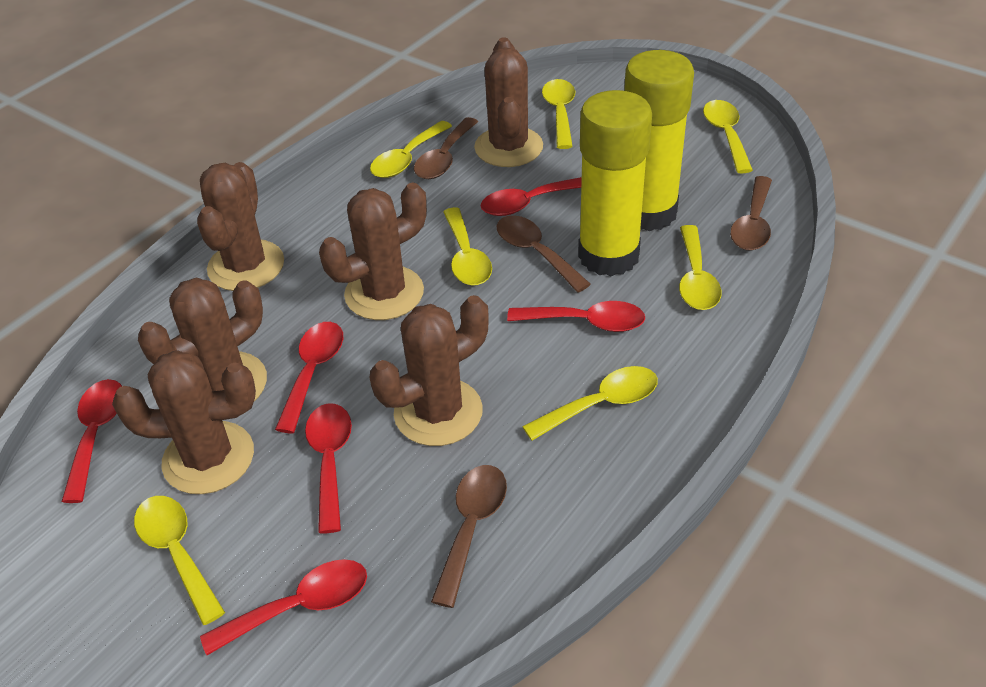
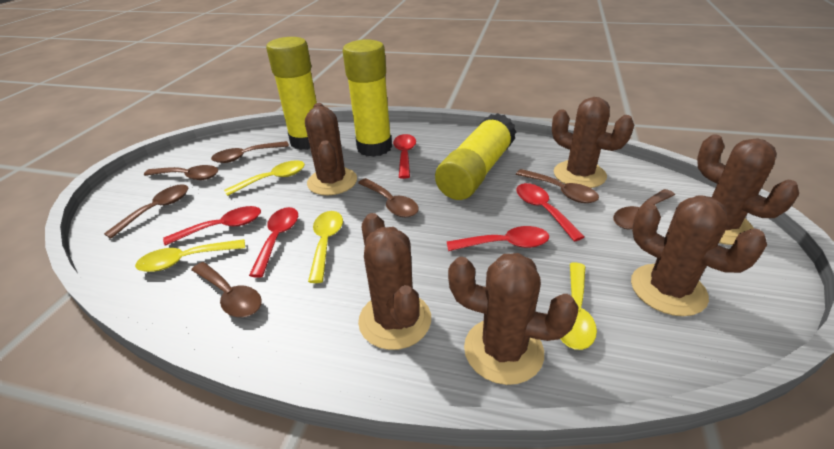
brown spoon: [414,117,478,179] [431,465,507,608] [497,216,591,292] [730,176,772,250] = 4 -> [104,184,188,239] [144,165,218,180] [191,262,262,317] [211,141,289,163] [358,178,419,217] [516,169,599,203] [613,189,675,230] = 7
red spoon: [62,379,122,503] [200,559,367,655] [275,322,343,433] [305,403,352,533] [480,177,582,216] [507,301,645,332] = 6 -> [163,206,261,246] [249,207,298,278] [393,134,416,179] [447,226,549,251] [516,183,585,242] = 5
yellow glue stick: [578,90,652,276] [624,50,694,231] = 2 -> [266,37,317,150] [343,39,392,157] [435,113,516,200] = 3
yellow spoon: [134,496,225,625] [370,121,452,178] [443,207,492,285] [522,366,658,441] [542,79,575,149] [679,225,721,310] [703,100,753,173] = 7 -> [135,239,245,272] [224,161,305,196] [308,211,343,283] [561,262,597,350] = 4

